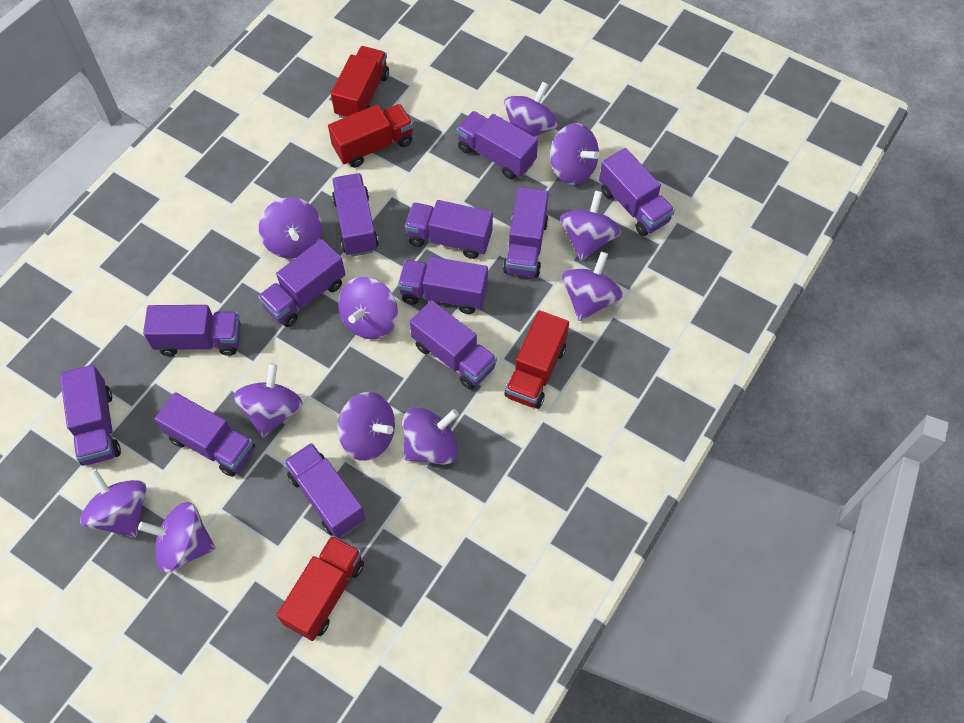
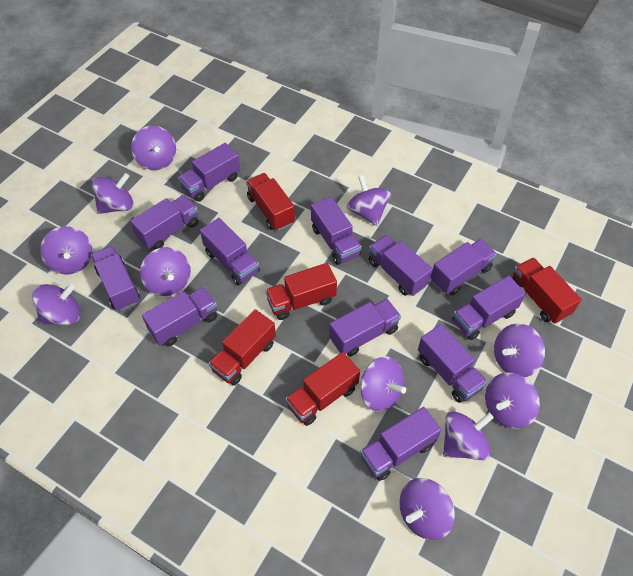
red truck: [277,535,364,641] [328,104,413,168] [331,46,389,118] [504,310,569,409] = 4 -> [208,309,276,386] [246,173,295,231] [265,263,337,320] [285,352,360,426] [512,258,582,324] = 5

